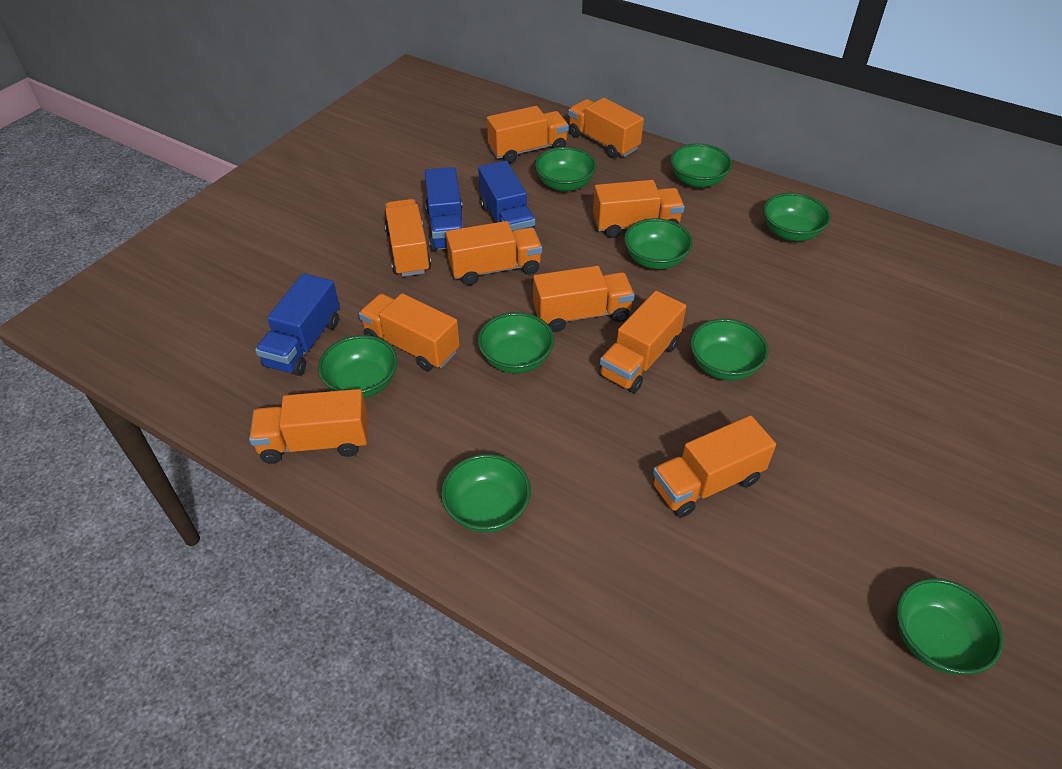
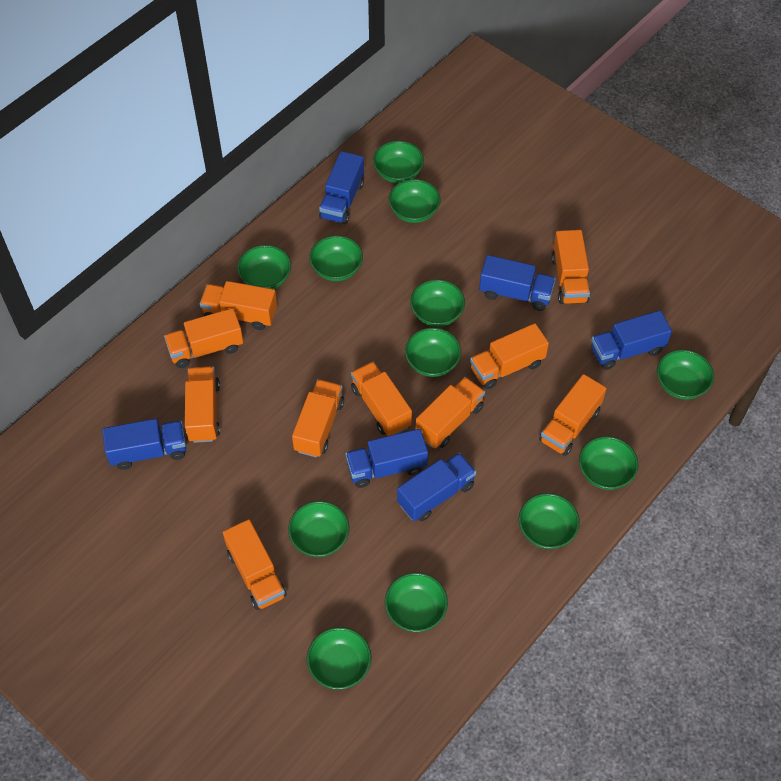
blue truck: [255,273,340,376] [425,167,463,251] [478,161,536,231] = 3 -> [102,419,186,470] [319,151,364,224] [346,429,428,488] [397,453,476,521] [479,255,556,311] [591,310,672,370] = 6
green bowl: [318,335,398,398] [441,454,531,533] [478,312,555,373] [535,147,597,192] [624,218,693,269] [670,143,732,188] [690,319,769,381] [763,193,831,241] [896,578,1004,675] = 9 -> [237,245,291,289] [288,501,349,557] [307,627,371,690] [309,235,363,281] [373,141,424,183] [385,572,448,632] [388,179,441,223] [405,328,461,377] [410,279,465,327] [519,493,580,549] [579,436,639,490] [657,349,714,400] = 12

